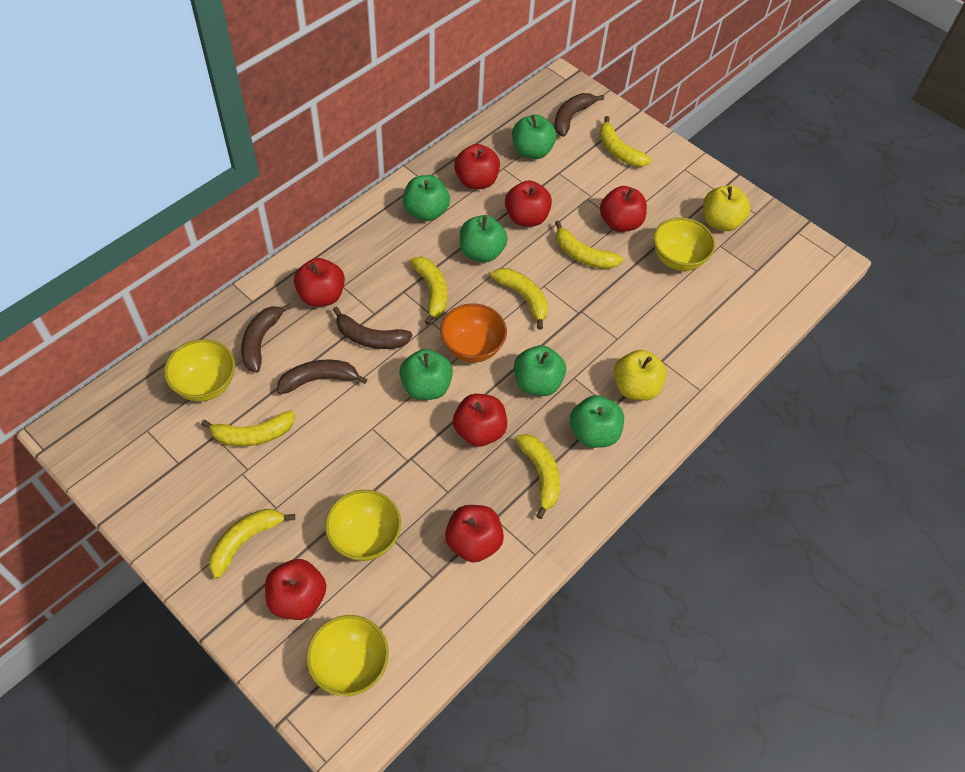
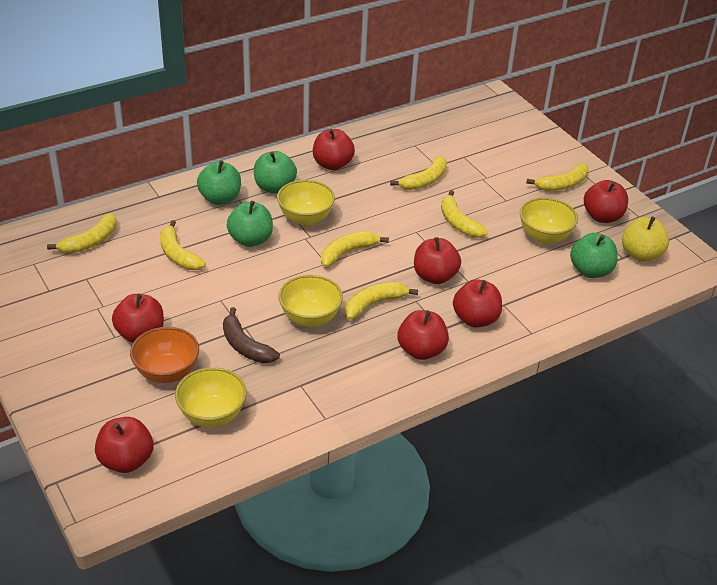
brown banana: [241,303,292,373] [277,360,367,394] [333,306,412,349] [554,93,604,137] = 4 -> [223,307,280,363] = 1
green apple: [399,349,453,400] [403,175,450,221] [460,215,508,262] [512,115,556,159] [514,345,566,396] [570,395,624,448] = 6 -> [197,160,241,205] [227,201,273,247] [254,151,297,194] [570,233,618,278] = 4
yellow apple: [614,350,667,401] [703,186,751,231] = 2 -> [622,216,669,262] = 1

